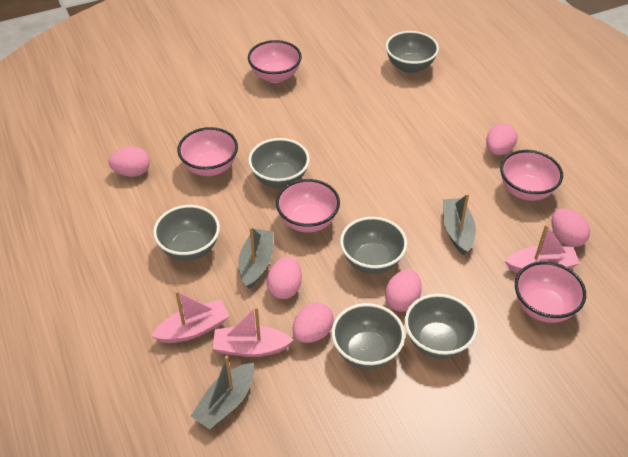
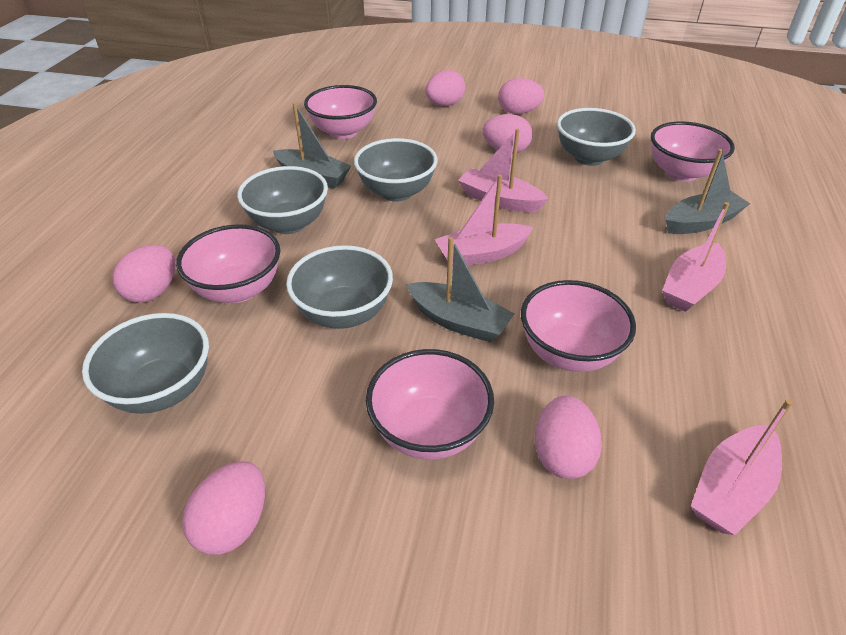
grey bowl: [153,205,220,261] [248,138,310,188] [331,303,405,369] [340,217,407,274] [386,31,439,73] [405,294,478,359] = 6 -> [82,313,209,414] [237,166,328,234] [286,245,393,329] [354,138,438,202] [557,108,636,166] = 5
pink boat: [151,290,229,343] [213,306,293,357] [505,224,580,273] = 3 -> [435,174,534,267] [458,129,548,212] [662,202,729,312] [691,399,793,535] = 4

